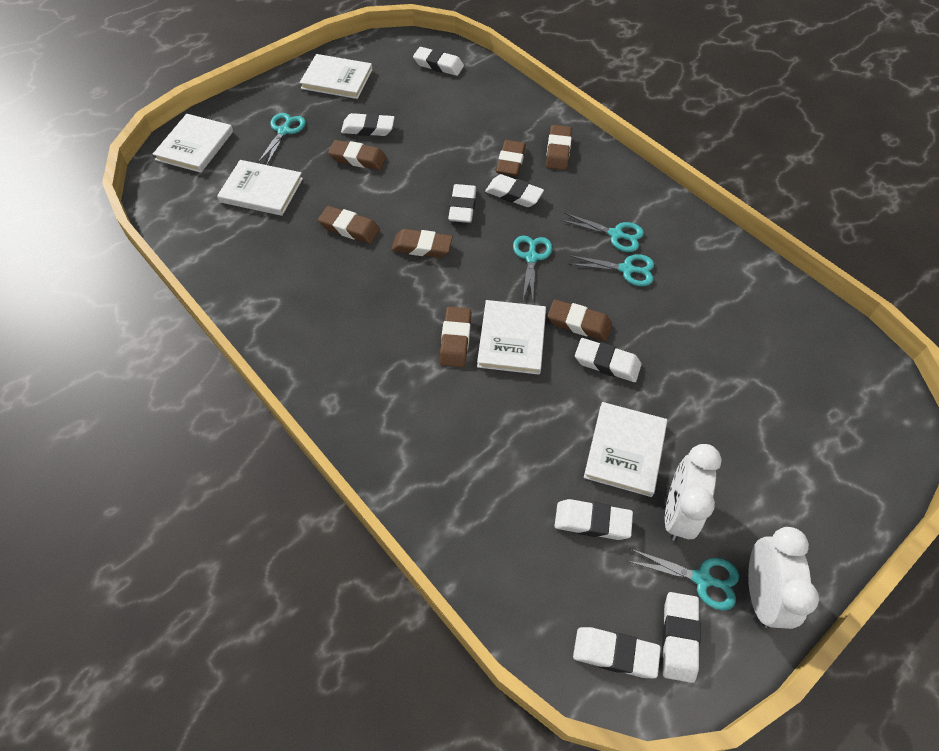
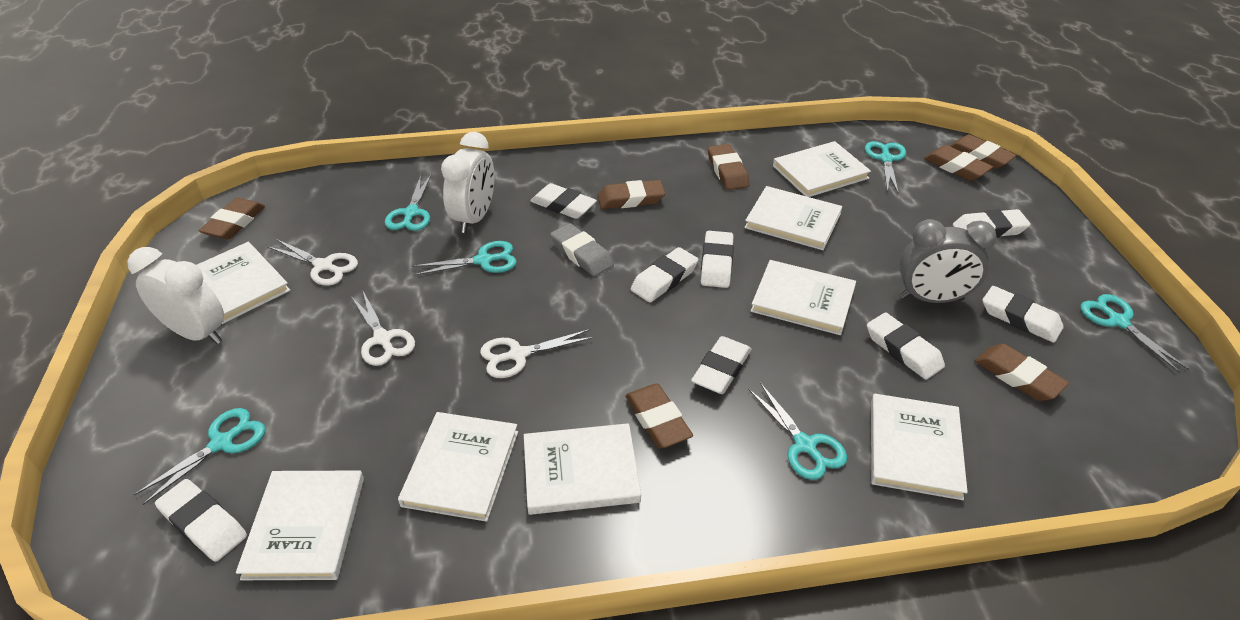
grey clock: none = 0 -> [899,219,997,303] = 1
grey eraser: none = 0 -> [550,223,614,276] = 1
turquoise scissors: [258,113,306,165] [513,235,552,301] [561,213,644,252] [569,254,654,286] [627,549,739,610] = 5 -> [134,408,266,505] [385,174,432,231] [412,241,517,276] [748,383,847,480] [865,141,906,192] [1081,294,1189,373] = 6
white book: [153,114,233,173] [217,160,303,216] [300,54,373,99] [477,300,546,375] [584,402,667,497] = 5 -> [197,242,290,324] [236,471,364,580] [398,412,518,522] [524,423,641,515] [744,186,842,250] [751,260,856,335] [773,141,871,197] [871,394,968,500] = 8
white scissors: none = 0 -> [268,239,358,286] [351,291,415,366] [480,329,595,378] = 3

